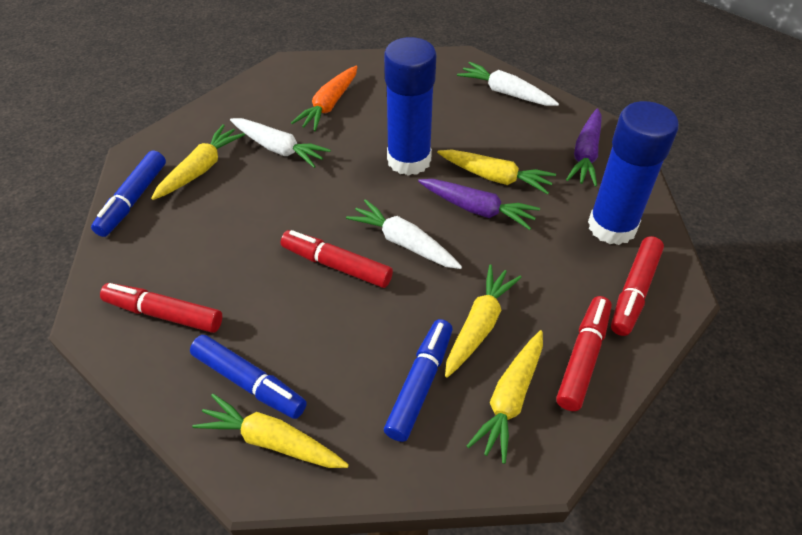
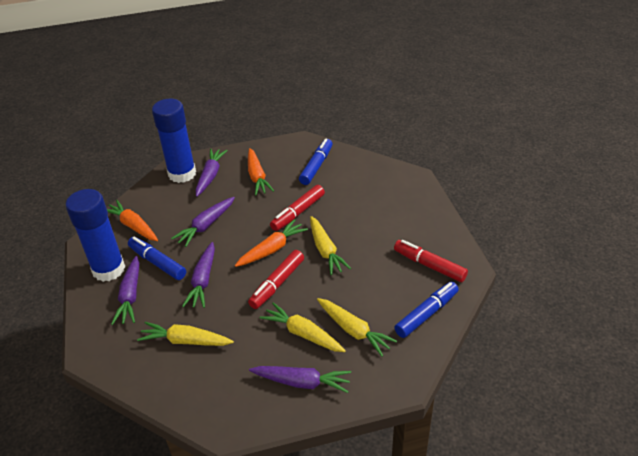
orange carrot: [291,66,358,131] = 1 -> [107,200,158,241] [235,219,308,267] [248,148,274,195] = 3
purple carrot: [418,179,540,230] [566,108,602,187] = 2 -> [111,256,139,325] [171,197,235,247] [182,242,215,308] [195,149,228,197] [249,366,351,393] = 5
red marker: [100,283,222,333] [281,230,393,288] [556,296,612,411] [611,236,664,336] = 4 -> [248,250,304,309] [270,185,325,231] [394,240,468,282] = 3
white carrot: [230,118,331,168] [346,199,462,269] [457,62,559,106] = 3 -> none = 0
yellow carrot: [151,124,245,200] [192,394,349,468] [437,149,556,194] [445,264,522,378] [467,330,543,464] = 5 -> [137,322,234,346] [259,302,346,352] [310,216,351,275] [317,298,397,356] = 4

